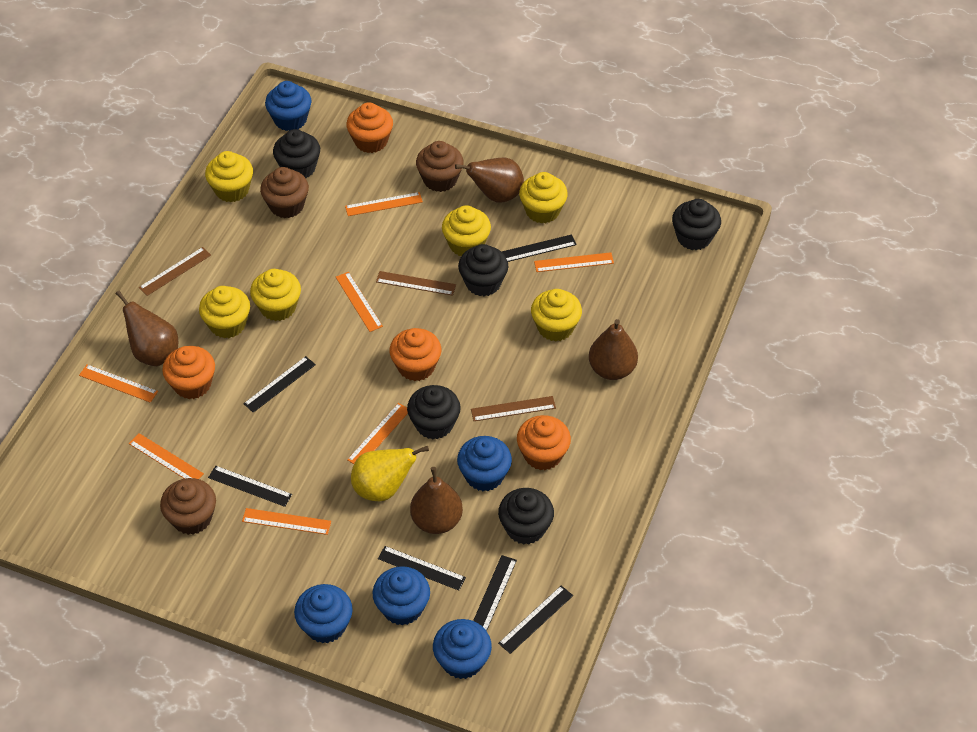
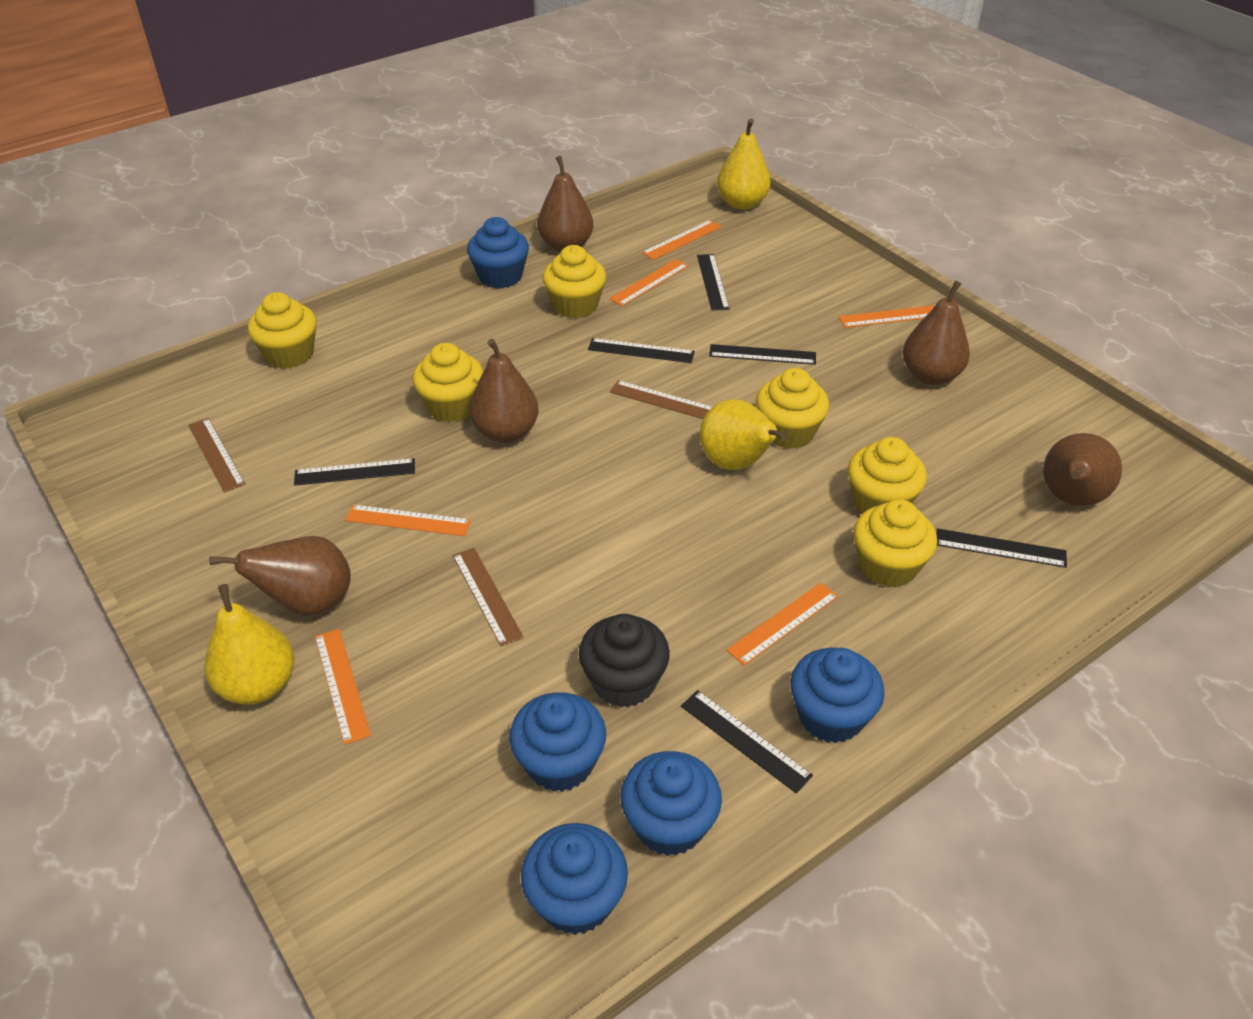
black cupcake: [273,129,320,178] [407,385,461,440] [458,244,508,296] [498,488,554,545] [672,199,721,250] = 5 -> [579,614,670,707] = 1
brown cupcake: [160,478,216,535] [260,167,309,218] [416,141,463,192] = 3 -> none = 0
brown pear: [116,290,178,366] [410,467,463,534] [455,158,524,203] [589,319,638,380] = 4 -> [209,536,351,616] [469,339,538,443] [537,156,593,252] [903,281,970,385] [1043,433,1122,506] = 5
orange cupcake: [162,346,215,399] [346,102,393,153] [390,328,441,381] [517,415,571,470] = 4 -> none = 0
orange ruler: [79,364,158,403] [129,433,204,479] [242,508,331,535] [336,272,383,332] [345,192,423,216] [347,403,408,464] [534,252,614,272] = 7 -> [315,629,371,745] [345,505,471,536] [609,259,688,306] [642,220,722,260] [727,582,838,666] [839,305,935,328] = 6
yellow pear: [351,446,429,501] = 1 -> [204,584,295,705] [700,399,788,470] [717,118,771,210] = 3

